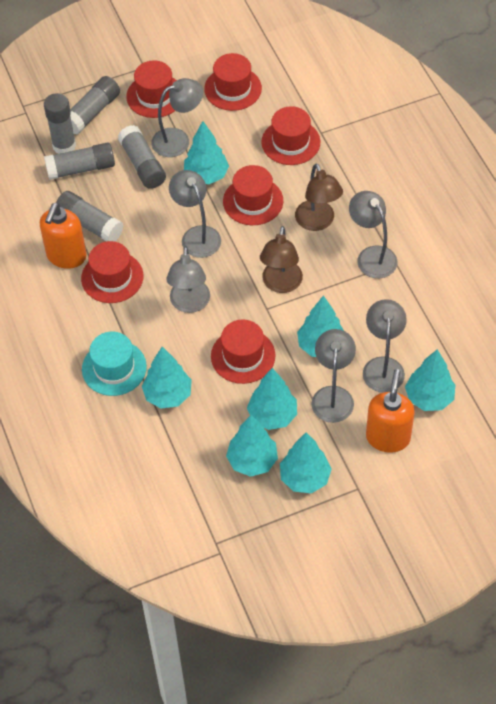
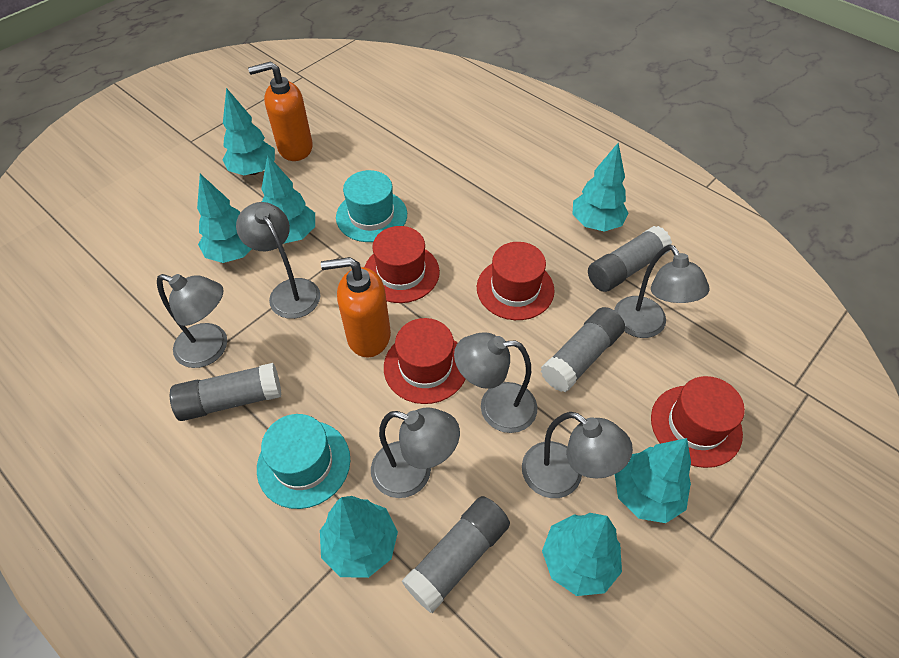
brown lamp: [260,226,303,293] [295,163,343,231] = 2 -> none = 0
grey glue stick: [44,93,76,154] [44,143,115,180] [56,191,123,242] [70,76,120,135] [118,125,166,189] = 5 -> [170,363,281,421] [402,496,510,613] [541,307,625,392] [588,226,672,292] = 4
red hat: [81,241,143,303] [126,60,177,118] [204,53,262,111] [211,320,275,384] [223,165,283,225] [262,106,320,165] = 6 -> [365,226,440,303] [384,318,465,404] [477,242,555,320] [651,376,745,468] = 4
turquoise hat: [82,332,147,396] = 1 -> [257,414,350,509] [336,170,407,242] = 2

